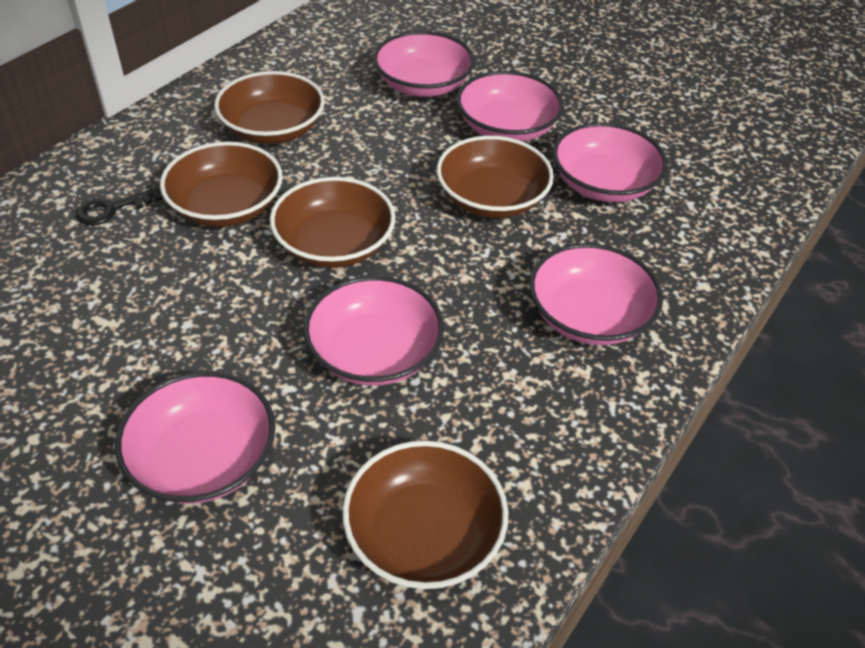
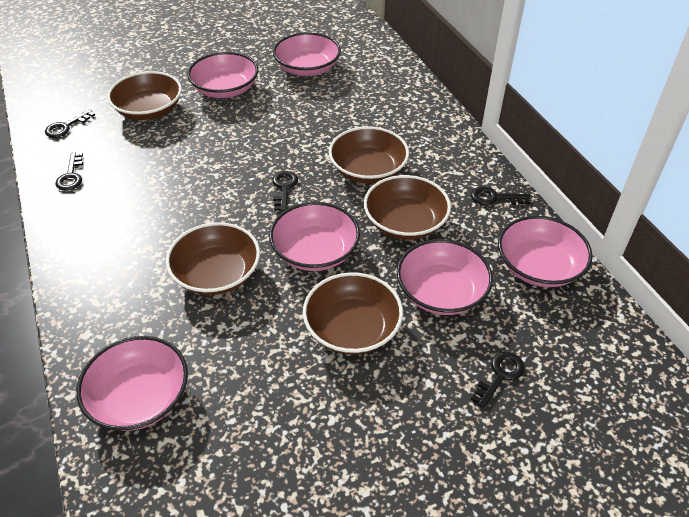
black key: [76,187,162,226] = 1 -> [45,109,95,138] [55,153,83,191] [272,171,298,211] [471,186,530,205] [471,352,525,409] = 5

